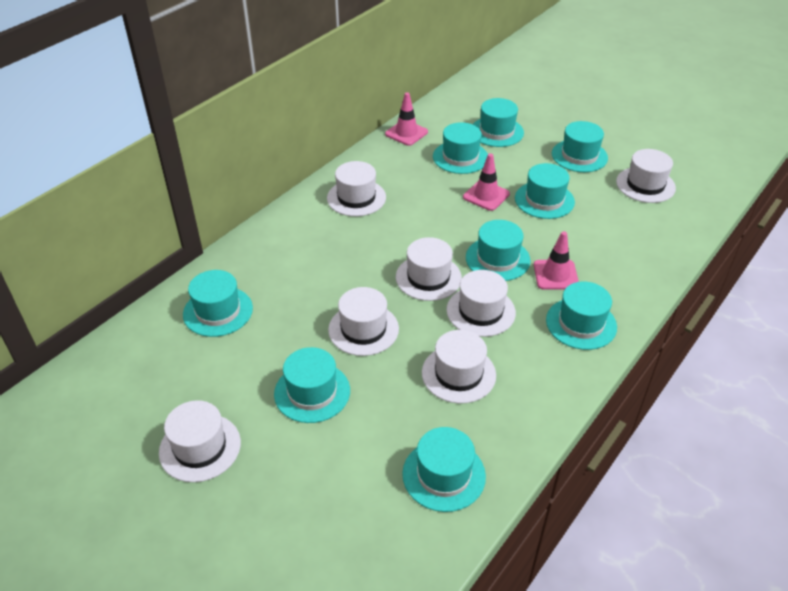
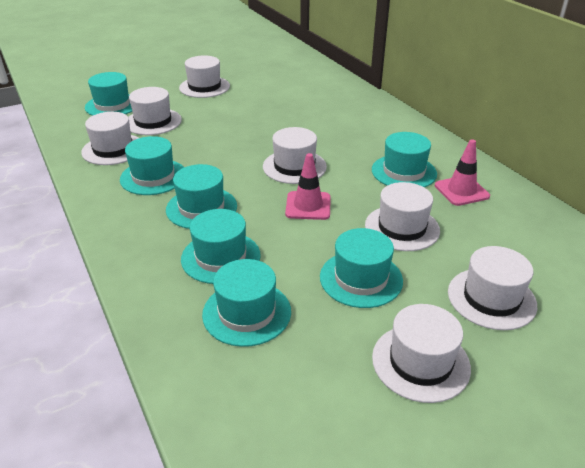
pink traffic cone: [385,92,428,146] [463,153,510,211] [534,231,579,290] = 3 -> [285,153,331,220] [435,139,490,206] = 2
turquoise hat: [183,270,253,337] [274,347,350,423] [402,427,486,512] [433,122,488,174] [466,220,531,281] [473,98,524,147] [515,163,575,219] [546,282,617,350] [552,121,608,172] = 9 -> [85,72,132,116] [120,136,184,195] [166,164,237,229] [181,209,261,284] [202,259,291,347] [320,228,403,308] [372,132,437,187] = 7

